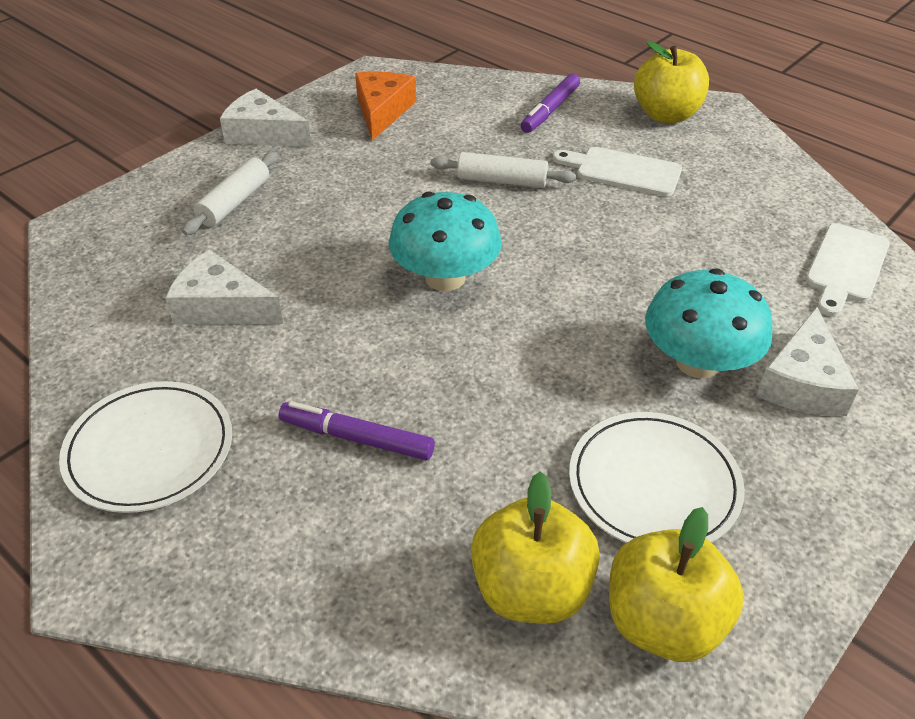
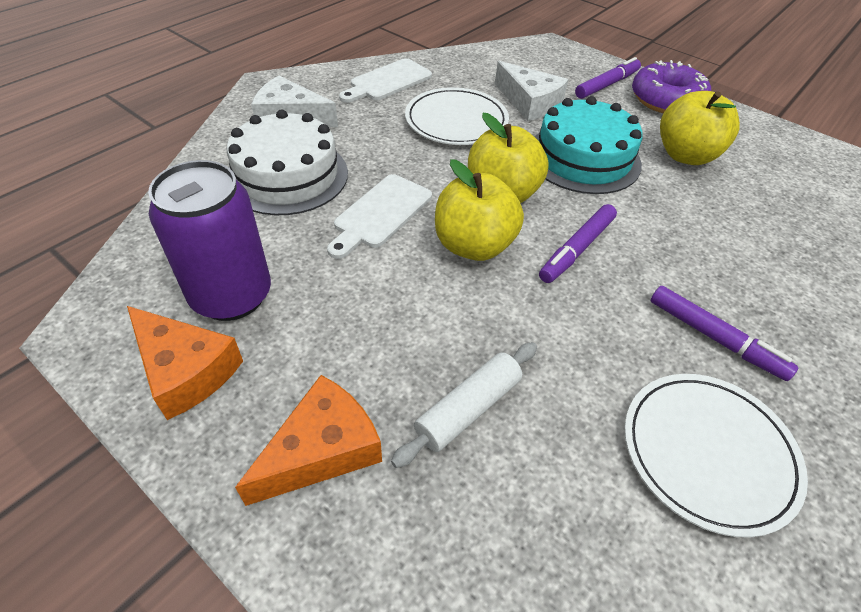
orange cheese: [355,71,416,140] = 1 -> [127,306,243,420] [235,375,382,506] = 2
purple can: none = 0 -> [148,160,271,321] = 1
purple donut: none = 0 -> [632,60,711,113] = 1
purple marker: [279,401,435,460] [521,74,580,133] = 2 -> [539,204,617,283] [575,57,641,99] [651,286,798,381] = 3
turquoise cake: none = 0 -> [535,96,643,194] = 1
turquoise mushroom: [389,191,502,291] [645,268,772,379] = 2 -> none = 0
white cake: none = 0 -> [227,109,348,215] = 1
white cheese: [165,250,283,325] [220,89,311,147] [756,307,859,416] = 3 -> [251,76,338,127] [495,61,568,121] = 2
white rolling pin: [182,152,278,235] [431,152,576,188] = 2 -> [391,342,537,468] = 1

